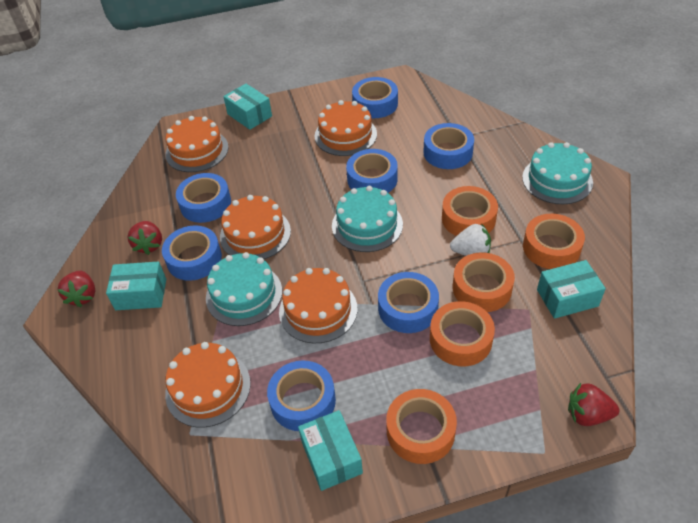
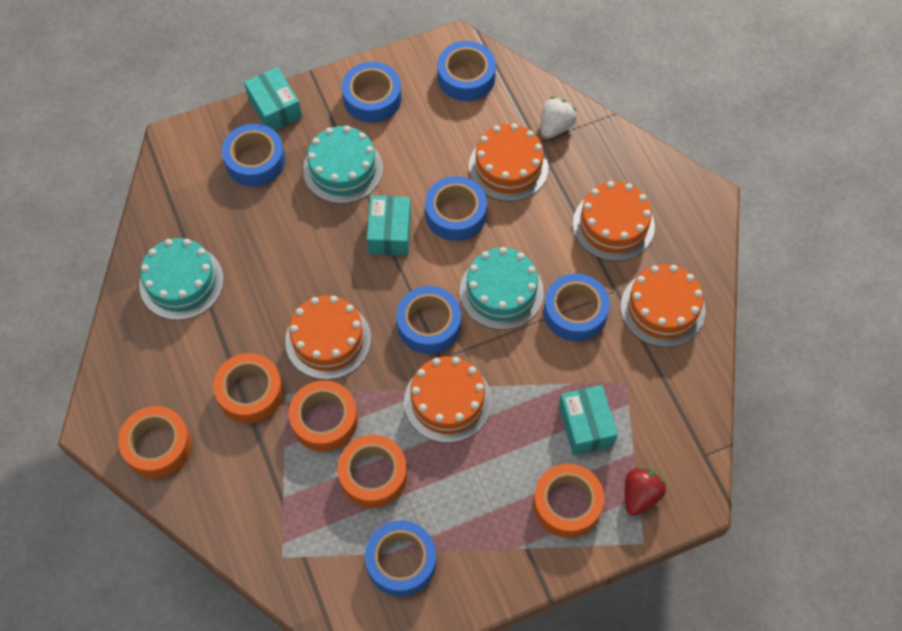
red strawberry: [58,271,96,307] [127,221,162,255] [568,383,620,426] = 3 -> [625,467,666,516] = 1
turquoise box: [106,261,166,310] [223,84,272,130] [298,410,363,491] [537,260,606,319] = 4 -> [244,67,302,131] [367,196,411,256] [559,385,618,455] = 3

